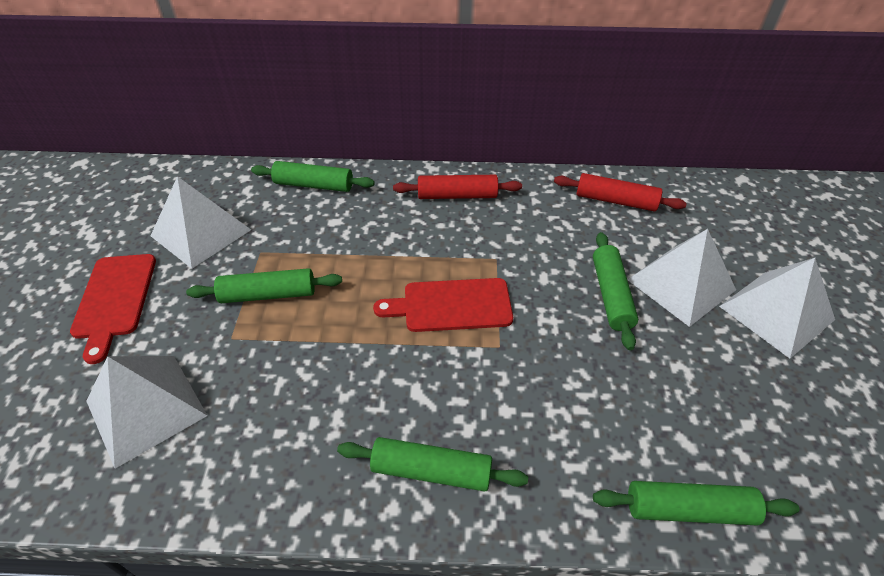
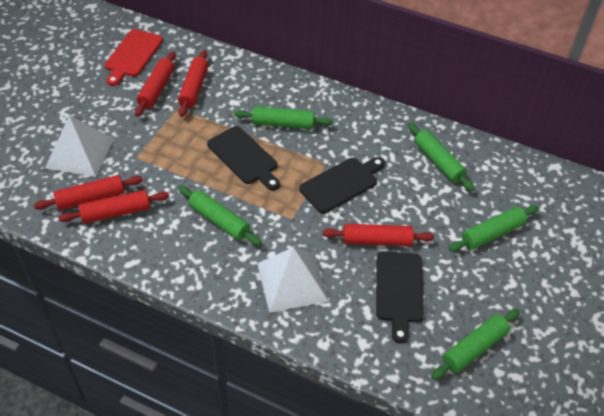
black cutting board: none = 0 -> [207,126,280,190] [299,157,385,214] [376,251,424,343] = 3
red cutting board: [70,254,156,364] [373,278,513,332] = 2 -> [105,29,163,86] = 1
red rolling pin: [393,175,522,199] [554,173,687,212] = 2 -> [34,175,143,210] [59,190,169,223] [135,51,176,117] [178,50,208,117] [322,224,434,246] = 5
white pyramid: [86,356,208,468] [151,176,251,269] [627,229,736,327] [719,258,835,358] = 4 -> [45,115,114,177] [257,247,328,313] = 2

